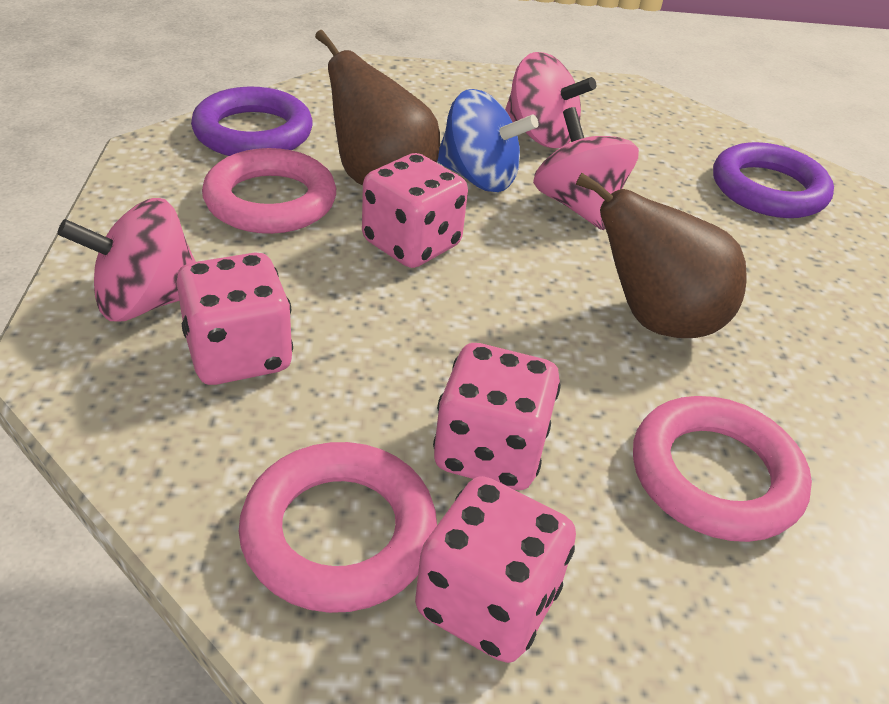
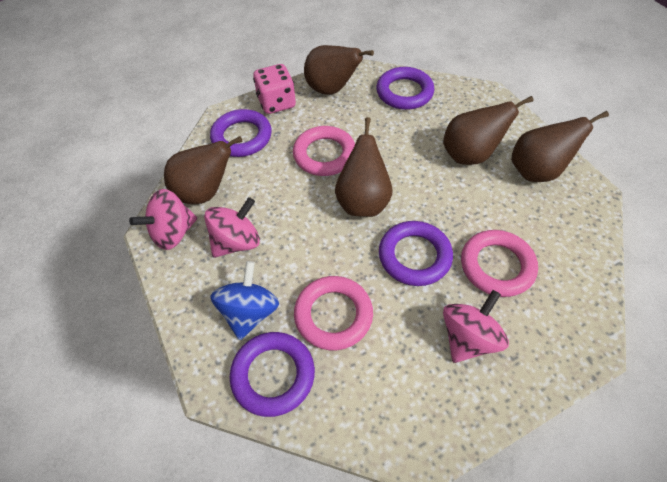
brown pear: [315,30,440,186] [576,173,747,338] = 2 -> [164,136,243,204] [304,45,374,95] [335,117,392,217] [443,96,533,165] [511,111,609,182] = 5
pink dice: [176,253,293,385] [362,153,468,268] [415,476,576,663] [433,343,561,490] = 4 -> [253,64,296,114] = 1
purple ring: [191,87,313,156] [713,142,834,218] = 2 -> [210,109,272,157] [230,332,315,417] [376,67,434,110] [379,221,453,286] = 4

